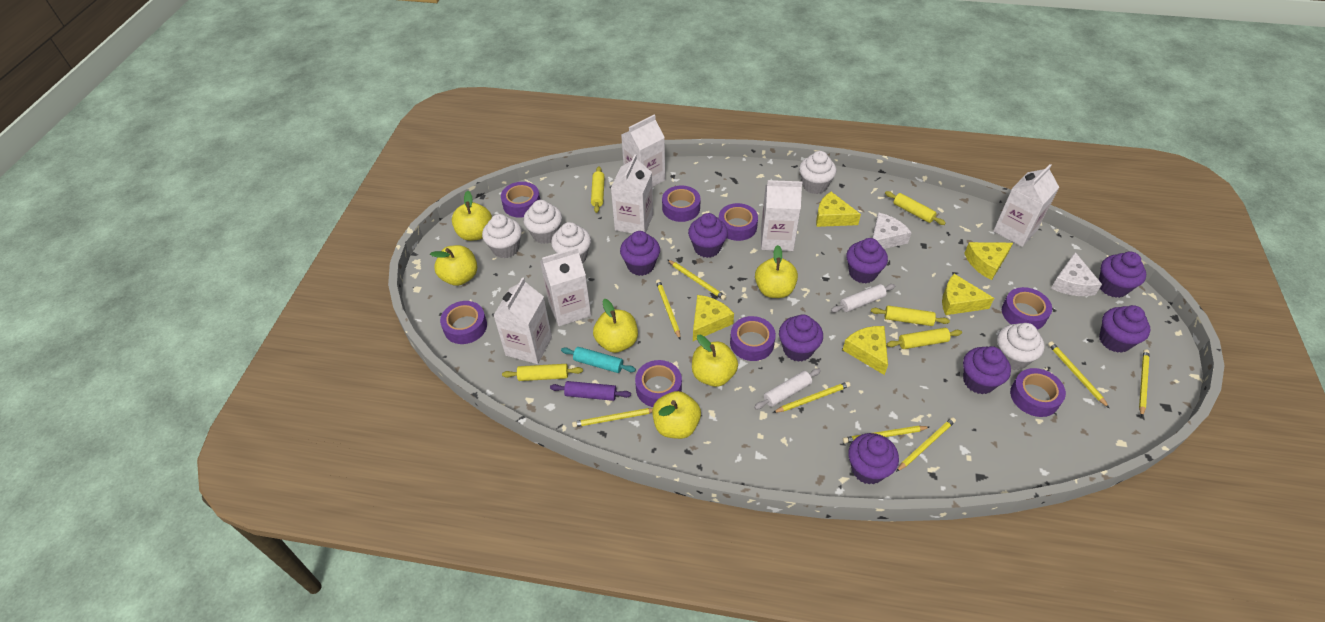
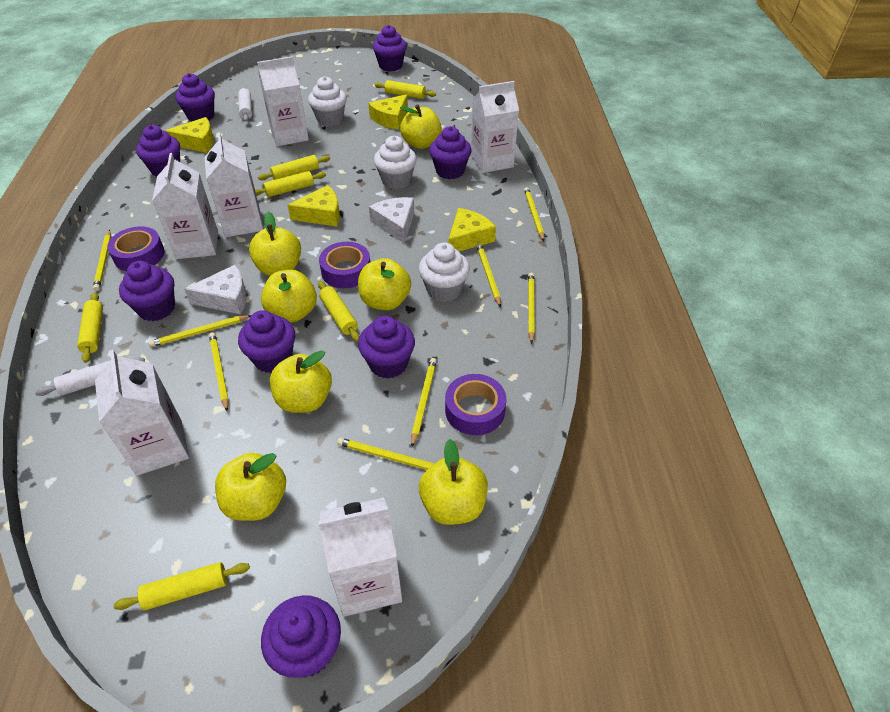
purple rolling pin: [550,381,631,401] = 1 -> none = 0
purple tape: [440,301,487,344] [501,182,540,218] [635,360,682,407] [662,185,701,222] [719,203,758,241] [730,316,776,361] [1002,287,1052,330] [1010,368,1066,417] = 8 -> [107,226,165,271] [319,242,370,288] [445,374,506,435] = 3
turquoise rolling pin: [561,347,636,373] = 1 -> none = 0
white cupcake: [482,214,522,258] [523,200,562,244] [551,222,591,263] [799,151,836,194] [997,323,1045,370] = 5 -> [308,76,347,126] [374,136,417,189] [419,242,470,302] = 3
yellow apple: [430,245,477,286] [452,191,492,241] [593,299,638,353] [652,391,701,439] [692,335,738,387] [755,245,798,298] = 6 -> [215,453,286,521] [249,211,301,276] [261,270,317,323] [270,350,332,413] [358,258,411,310] [400,104,442,149] [419,439,488,525] = 7
yellow cheese: [693,295,734,341] [816,192,861,227] [843,326,888,375] [942,274,994,315] [964,242,1013,280] = 5 -> [165,117,214,153] [287,185,340,227] [369,94,408,130] [448,208,496,251] = 4
yellow rolling pin: [502,364,583,381] [591,166,605,213] [871,305,950,326] [885,191,946,225] [887,328,962,349] = 5 -> [77,292,103,363] [114,562,250,610] [255,171,326,197] [258,155,330,181] [318,281,360,342] [374,80,436,99] = 6

